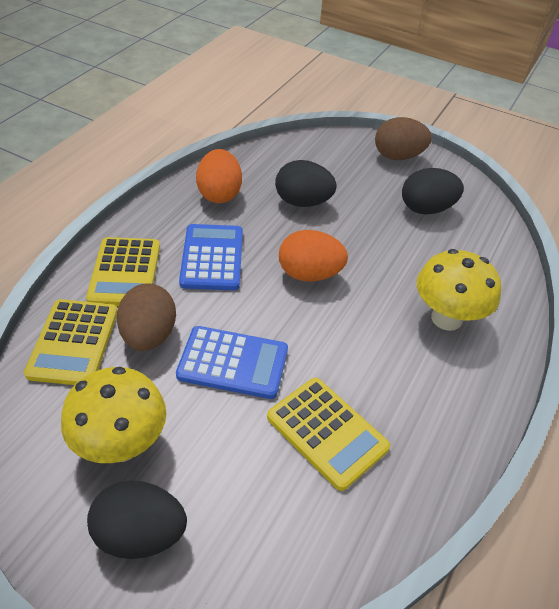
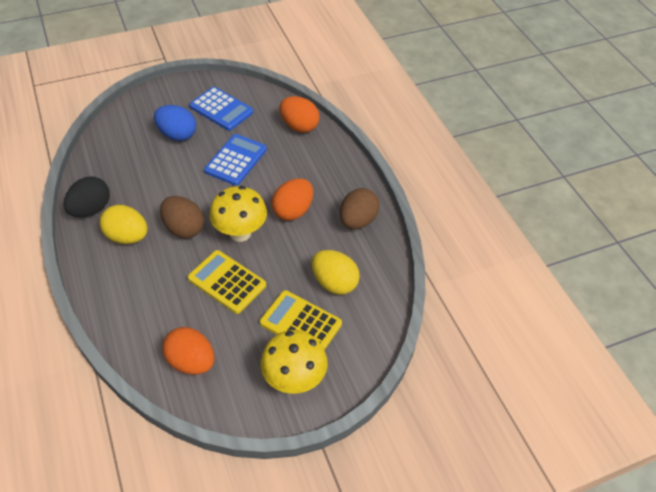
black egg: [87,480,187,559] [275,160,336,207] [402,168,464,214] = 3 -> [64,176,110,217] = 1
blue egg: none = 0 -> [154,105,196,141] = 1
orange egg: [196,149,242,203] [279,230,348,282] = 2 -> [163,327,214,375] [272,178,313,221] [279,96,320,133] = 3
yellow calculator: [24,299,118,385] [86,237,160,306] [267,378,390,491] = 3 -> [188,250,266,314] [260,290,342,350] = 2
yellow egg: none = 0 -> [100,205,148,244] [312,250,360,295] = 2

